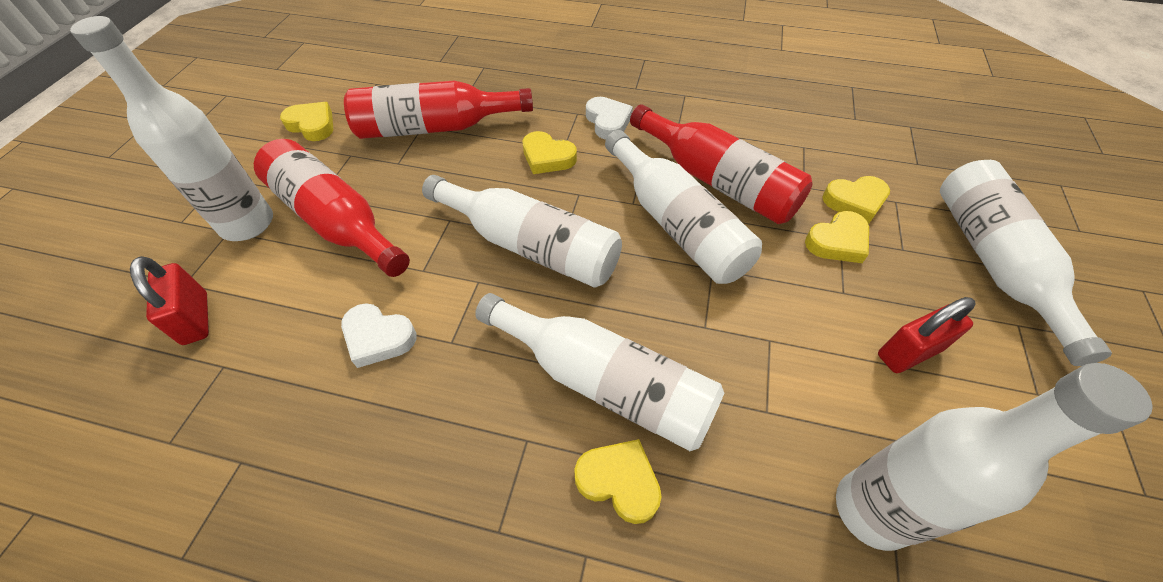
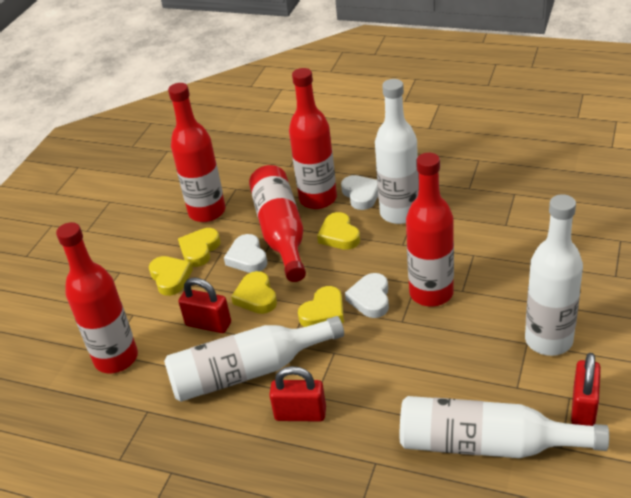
red bottle: [254,139,410,277] [344,81,533,139] [630,104,813,224] = 3 -> [56,222,138,373] [168,83,226,222] [249,165,306,282] [289,68,337,209] [406,153,454,306] = 5
red padlock: [130,256,209,345] [878,297,976,373] = 2 -> [178,278,231,333] [269,366,326,422] [571,353,601,426] = 3
white bottle: [70,16,273,241] [422,175,622,288] [475,293,724,451] [605,130,762,284] [836,363,1153,551] [940,160,1112,366] = 6 -> [164,316,344,402] [375,79,419,224] [400,396,609,458] [525,194,583,356] = 4
white heart: [341,303,417,368] [586,97,633,139] = 2 -> [224,234,268,273] [341,175,378,210] [345,273,389,318] = 3

